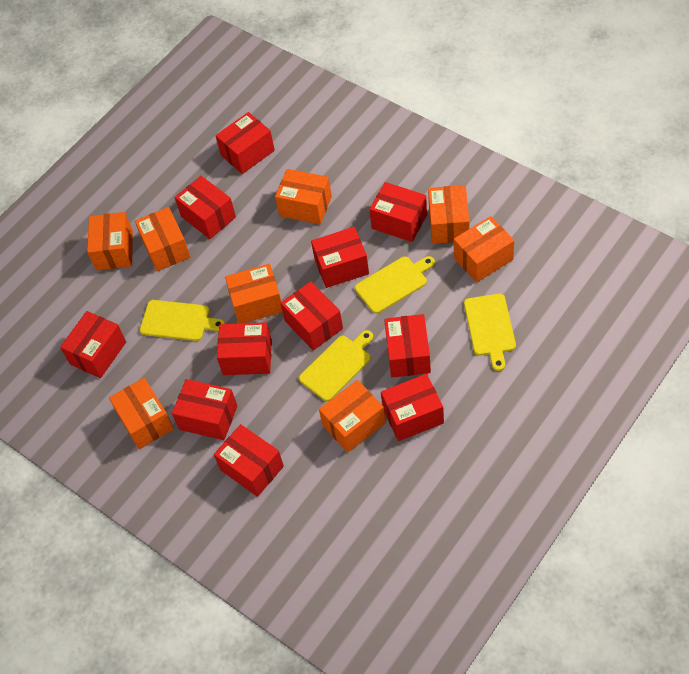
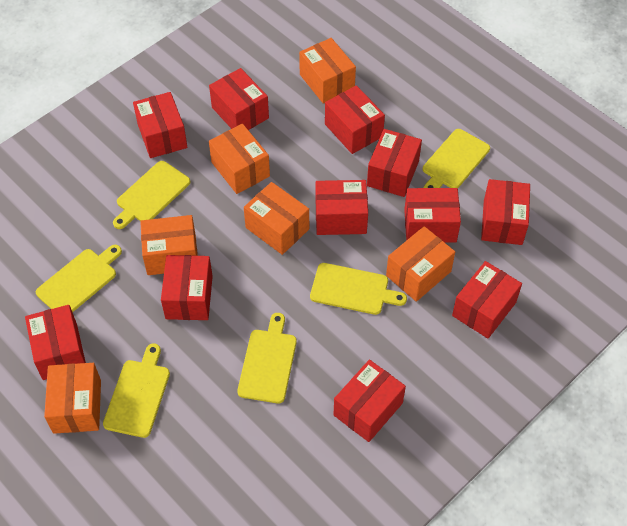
orange box: [87,212,133,271] [109,378,174,449] [135,207,191,271] [225,264,282,323] [275,169,332,224] [319,380,386,453] [428,185,469,244] [454,216,514,282] = 8 -> [44,363,101,434] [140,215,198,275] [209,124,270,194] [244,182,309,255] [299,38,356,104] [386,226,455,302] = 6
yellow cutting board: [140,300,225,341] [299,330,373,401] [355,256,435,314] [464,294,516,371] = 4 -> [36,245,122,312] [103,344,170,438] [113,161,190,229] [237,313,297,404] [310,263,407,315] [423,129,490,188] = 6

